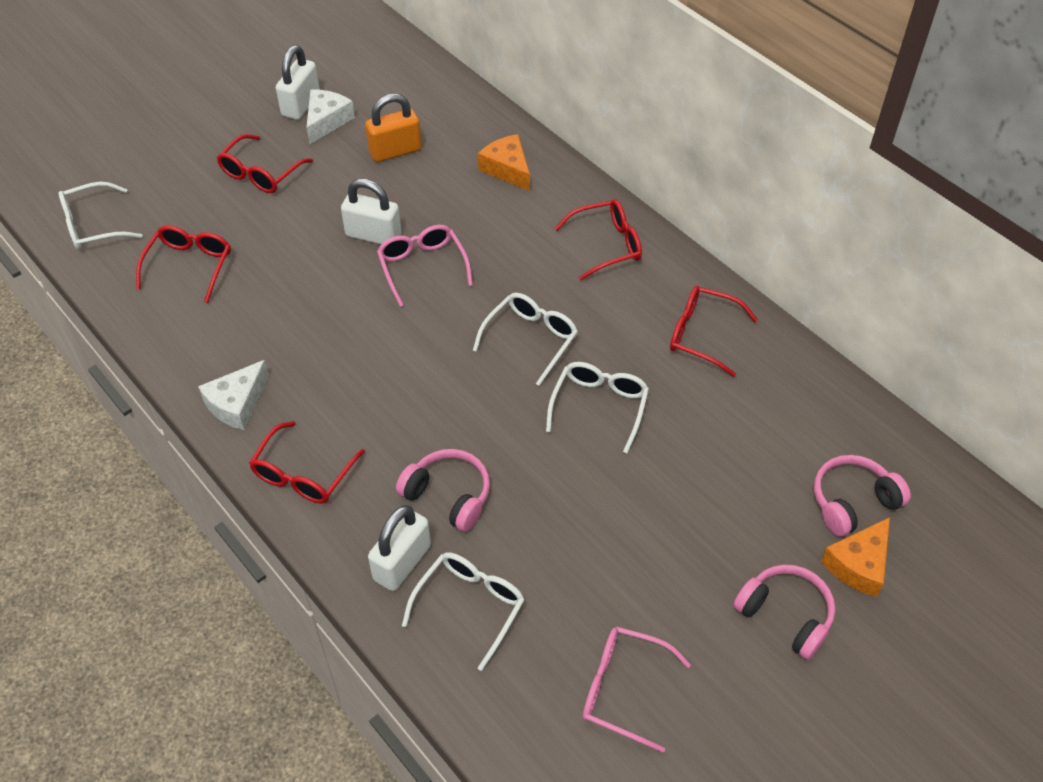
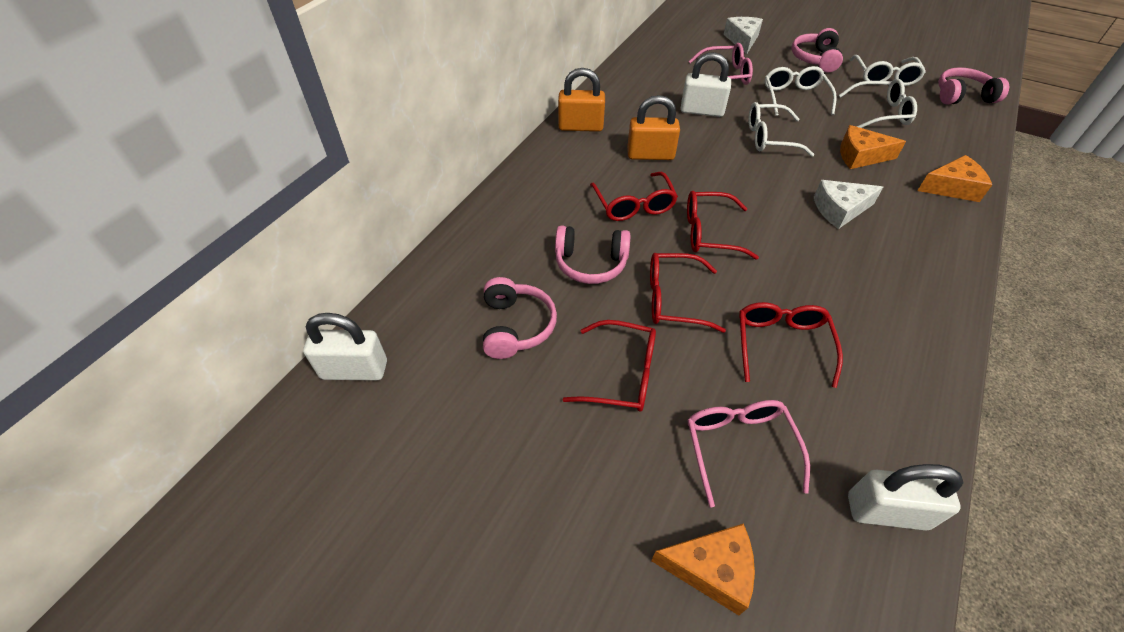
orange cheese: [478,134,530,191] [821,517,890,597] = 2 -> [651,523,755,615] [840,125,906,169] [917,155,992,202] = 3
orange padlock: [365,94,422,162] = 1 -> [558,68,605,132] [627,95,680,160] = 2
pink headphones: [396,449,490,532] [733,565,835,660] [814,455,911,537] = 3 -> [483,277,557,359] [555,225,631,284] [791,28,843,72] [938,67,1009,105] = 4

